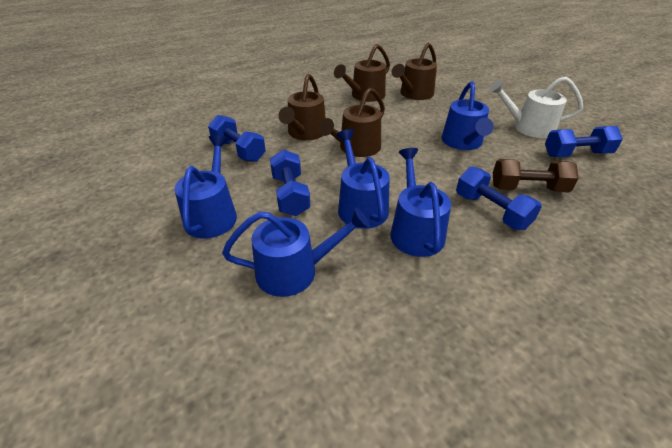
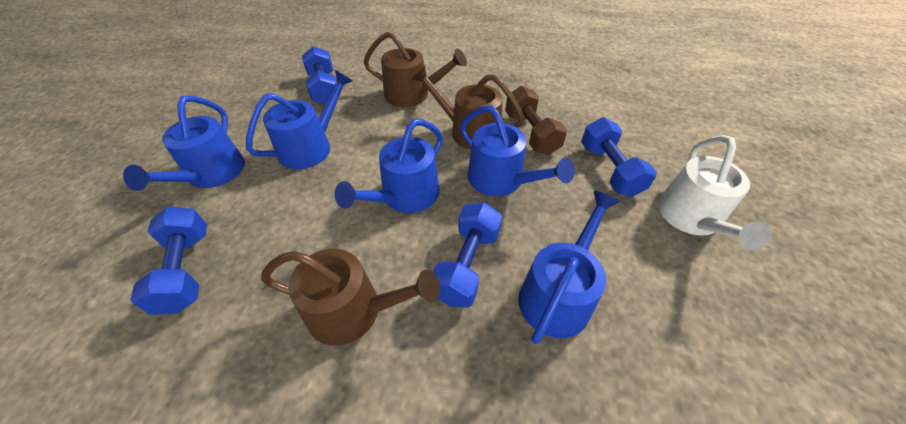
brown watering can: [278,74,326,140] [318,88,385,157] [334,44,390,102] [391,43,437,100] = 4 -> [261,249,440,346] [364,32,467,107] [411,65,524,150] = 3

